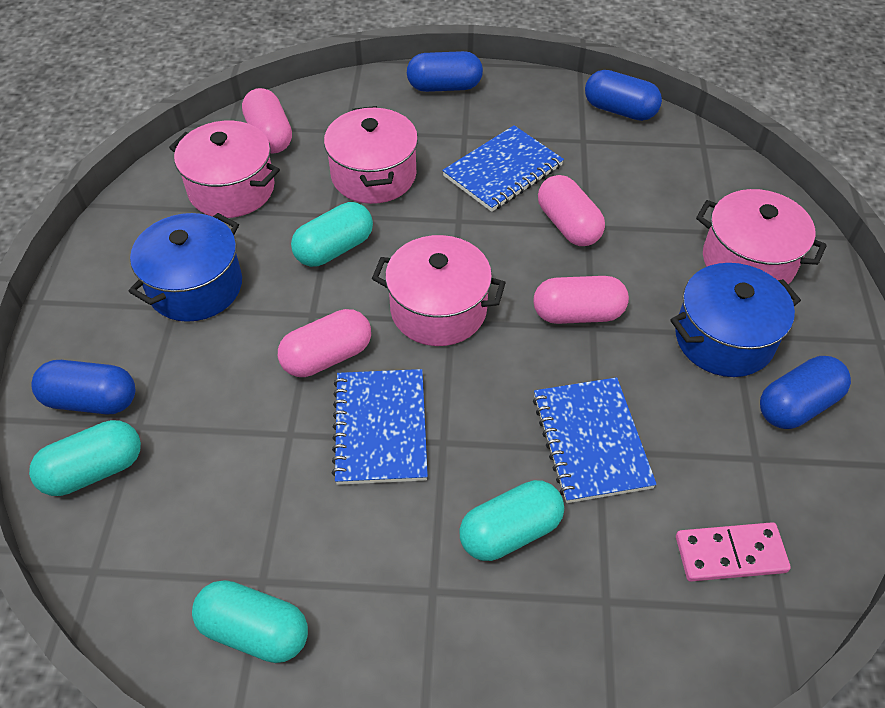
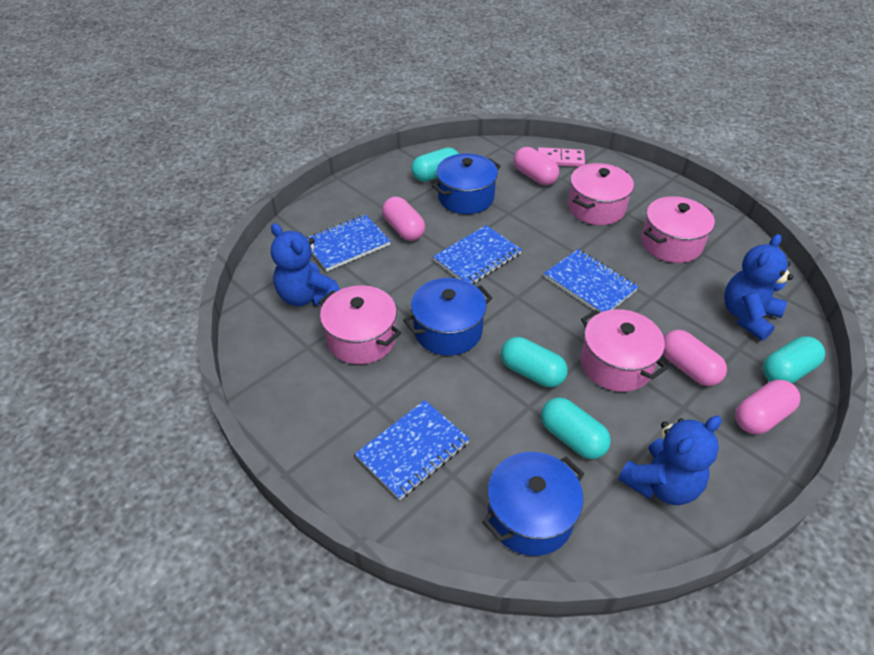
blue capsule: [32,360,135,415] [407,51,483,92] [585,70,662,121] [760,356,851,429] = 4 -> none = 0
blue notebook: [332,369,428,485] [442,125,564,212] [533,377,657,503] = 3 -> [307,214,391,271] [355,400,470,500] [433,225,522,285] [544,249,639,312] = 4
blue pot: [128,213,242,322] [670,263,801,377] = 2 -> [403,278,493,356] [432,153,501,214] [482,452,584,556] = 3
blue teddy bear: none = 0 -> [271,223,340,306] [618,416,722,505] [724,234,793,341] = 3

